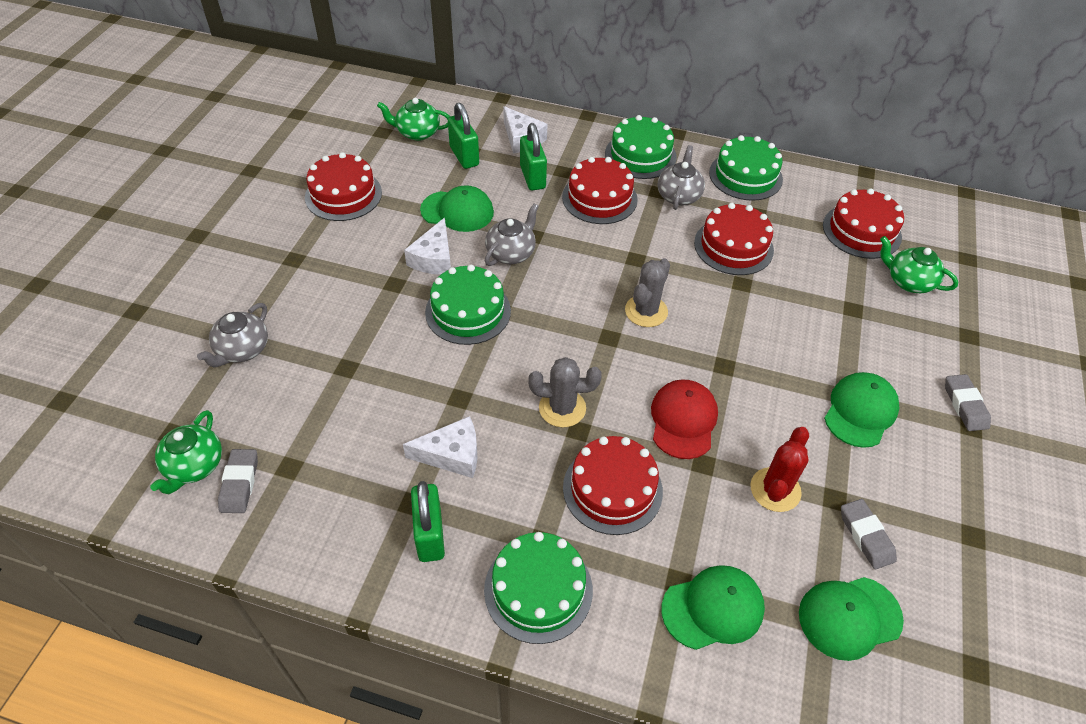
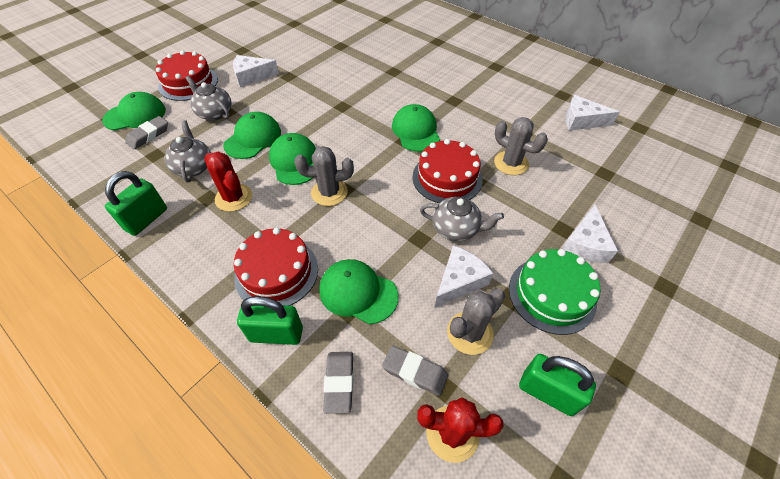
green cake: [425,265,511,345] [484,532,593,644] [605,115,677,179] [709,135,783,201] = 4 -> [509,249,600,335] = 1
green cap: [420,185,494,232] [661,565,765,650] [799,577,904,661] [824,372,899,448] = 4 -> [102,92,166,130] [223,112,281,159] [269,133,316,185] [319,259,398,324] [392,104,440,152] = 5
green teapot: [150,410,222,494] [377,98,450,141] [880,236,959,293] = 3 -> none = 0
grey cactus: [529,357,602,427] [625,258,670,327] = 2 -> [295,146,354,206] [447,288,505,355] [494,117,548,175] = 3
red cactus: [751,427,809,512] = 1 -> [204,151,252,212] [417,397,504,463] = 2
red cake: [305,152,382,221] [562,157,638,224] [563,436,663,535] [694,203,774,275] [823,188,904,259] = 5 -> [155,50,218,101] [234,228,318,306] [412,139,483,203] = 3
red cap: [651,379,718,459] = 1 -> none = 0
white cheese: [403,416,477,478] [404,218,451,275] [503,106,547,153] = 3 -> [233,55,279,87] [435,245,493,307] [562,205,618,263] [565,95,619,131] = 4

